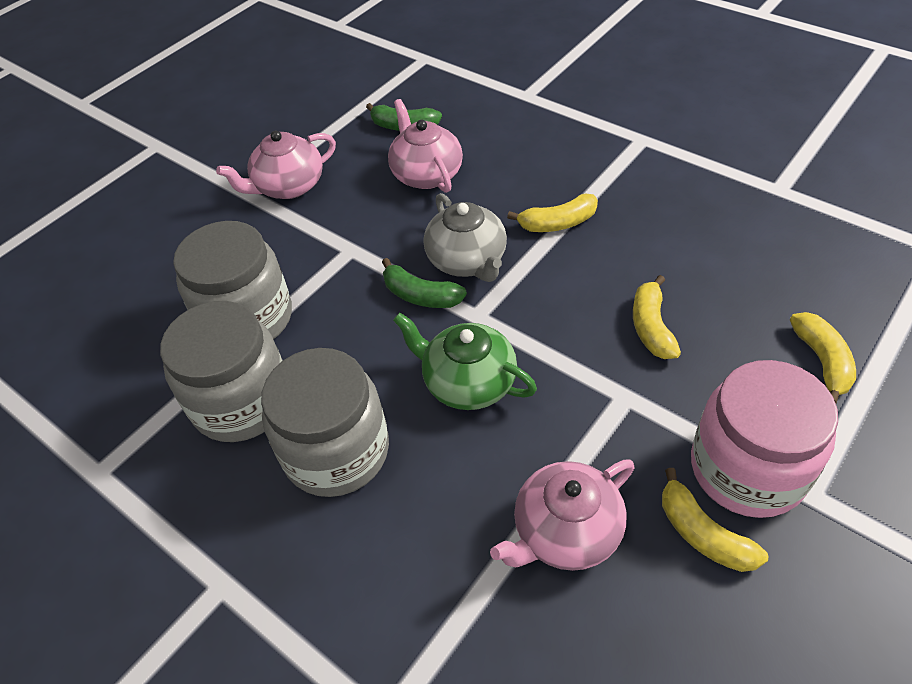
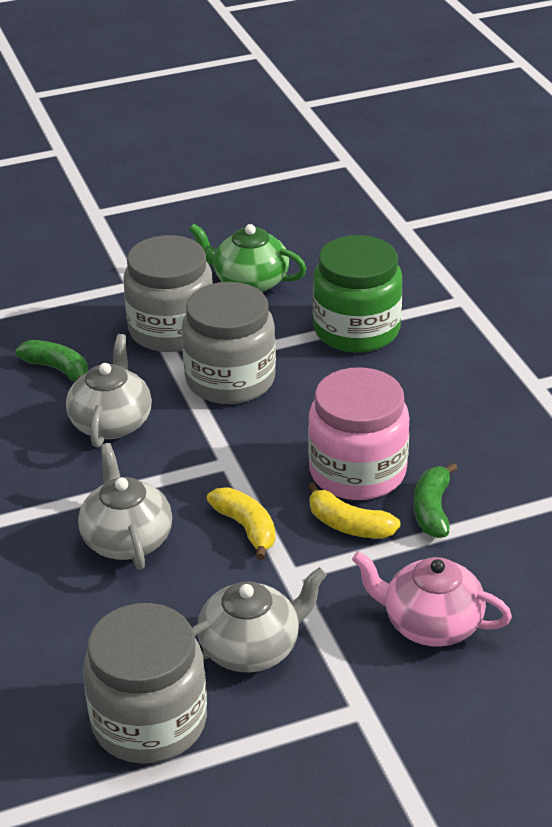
green jar: none = 0 -> [313,235,402,353] = 1
grey teapot: [424,193,507,282] = 1 -> [66,334,152,447] [78,443,172,570] [192,567,327,672] = 3
pink teapot: [216,131,336,199] [388,99,463,193] [490,459,635,571] = 3 -> [352,551,512,647] = 1
yellow banana: [507,193,598,232] [633,275,681,359] [662,468,768,572] [790,312,856,404] = 4 -> [207,487,275,560] [308,483,401,539] = 2

